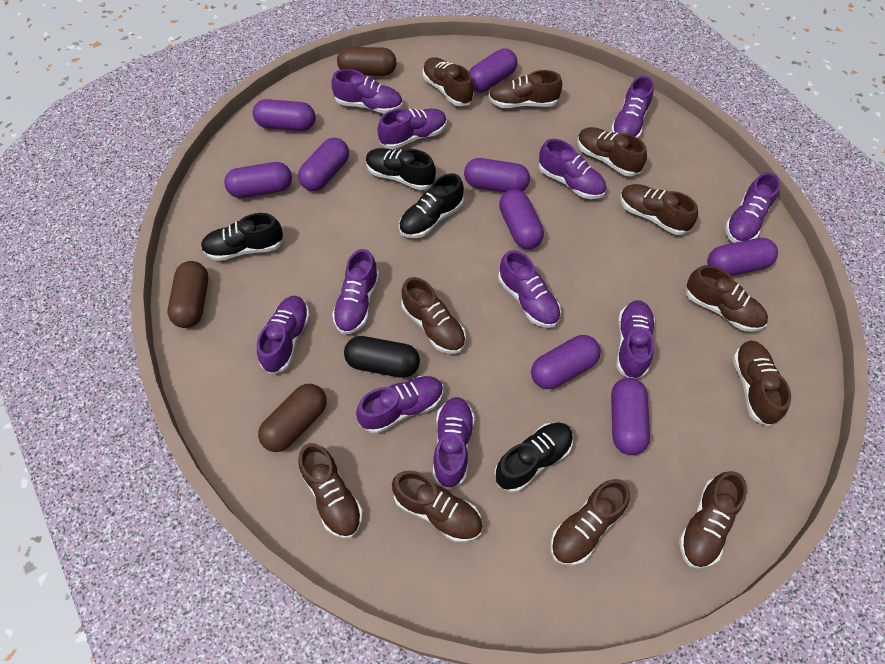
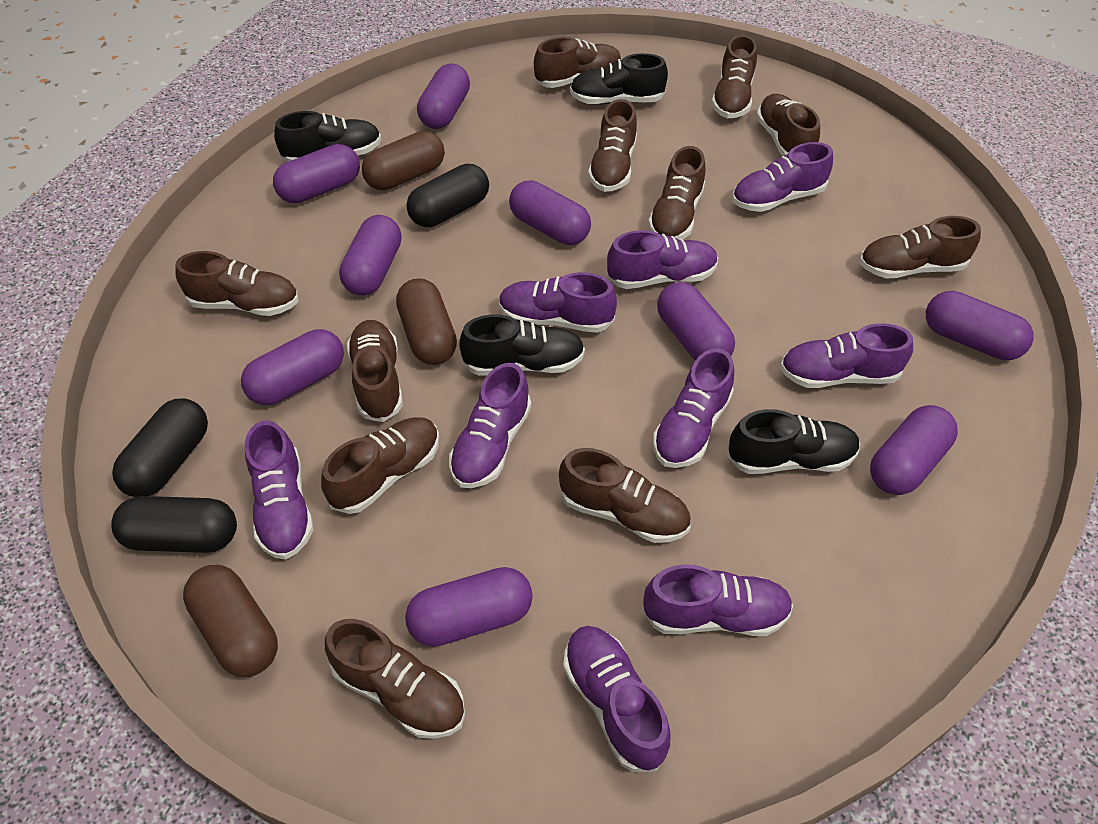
black capsule: [344,336,420,378] = 1 -> [111,496,237,553] [112,399,208,497] [406,164,489,227] = 3
purple shoe: [257,296,310,374] [331,69,403,114] [332,249,379,334] [356,376,443,434] [377,108,447,149] [433,397,475,489] [498,250,561,328] [539,139,606,199] [611,76,654,139] [617,300,655,379] [725,172,780,243] = 11 -> [245,421,314,560] [449,363,531,488] [499,272,617,333] [563,626,670,772] [607,230,718,289] [642,564,793,636] [653,348,734,468] [732,142,833,212] [780,323,913,388] = 9

